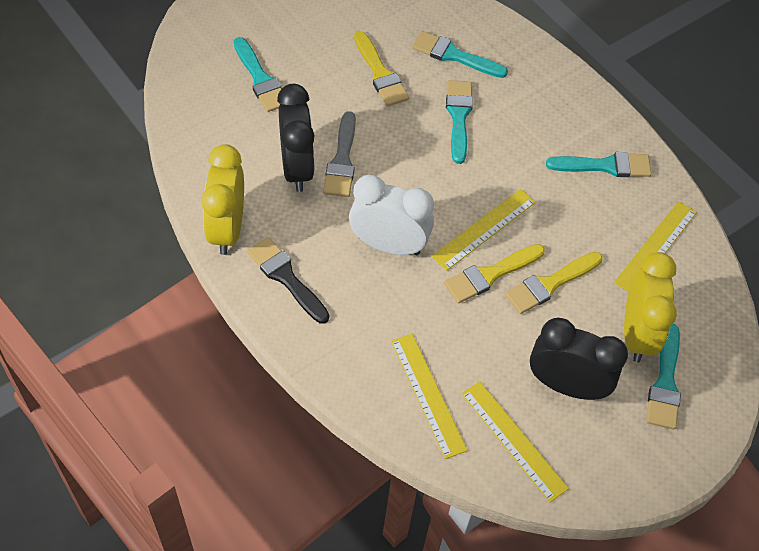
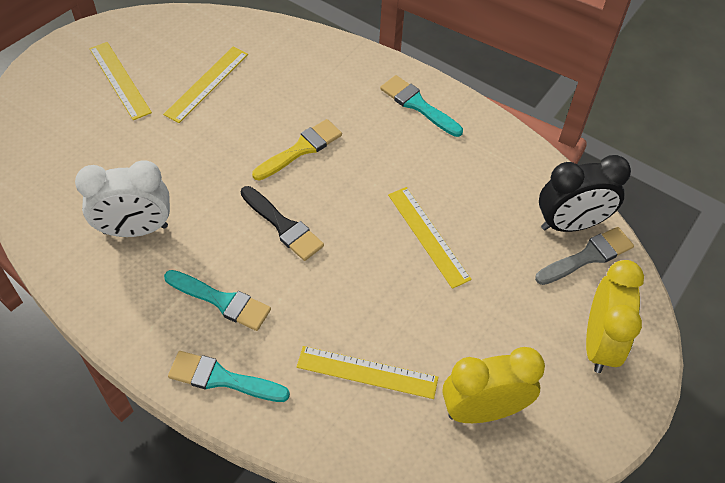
black clock: [277,84,315,192] [530,318,628,400] = 2 -> [539,155,631,232] = 1
turquoise brush: [234,37,282,112] [412,31,508,78] [446,80,473,164] [546,152,652,177] [646,324,681,429] = 5 -> [164,270,271,331] [168,351,290,402] [380,75,463,137] = 3
yellow brush: [354,31,409,107] [444,244,545,304] [505,252,603,314] = 3 -> [252,119,342,181] = 1

